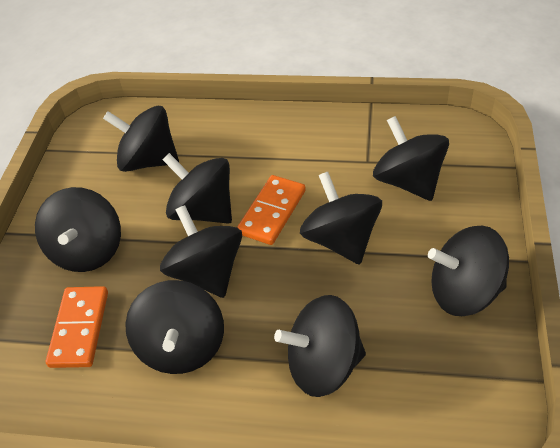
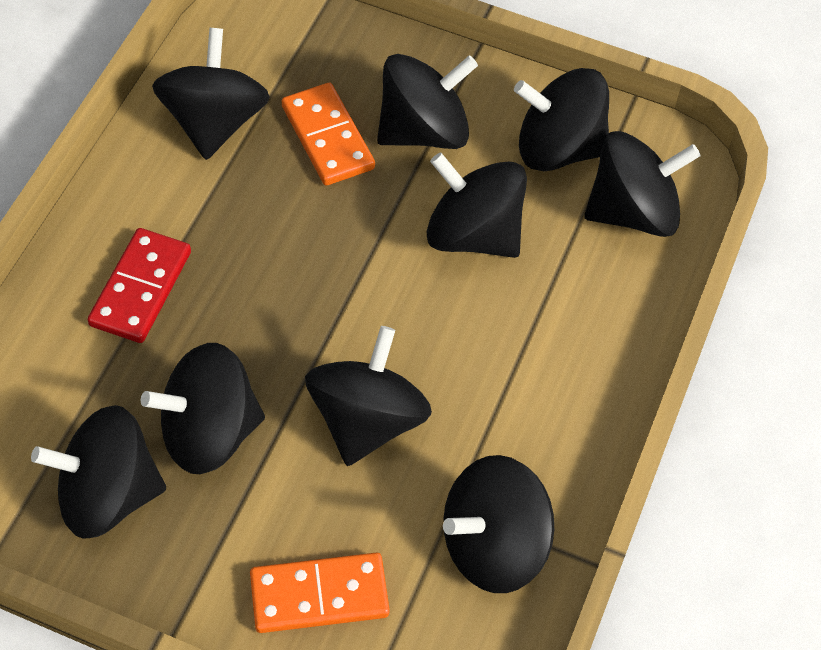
red domino: none = 0 -> [88,228,191,343] = 1

